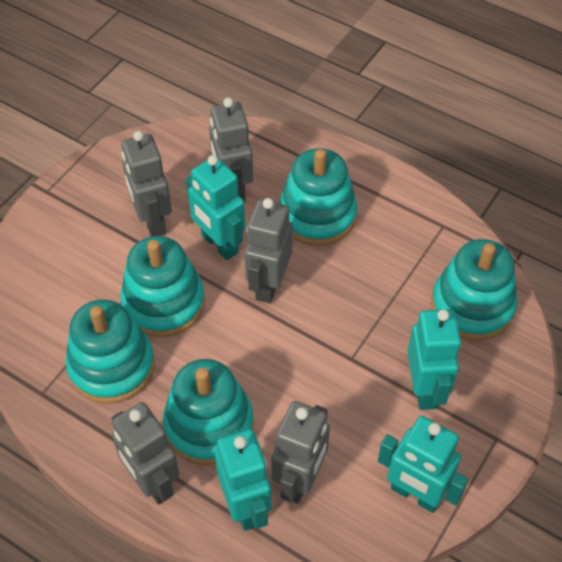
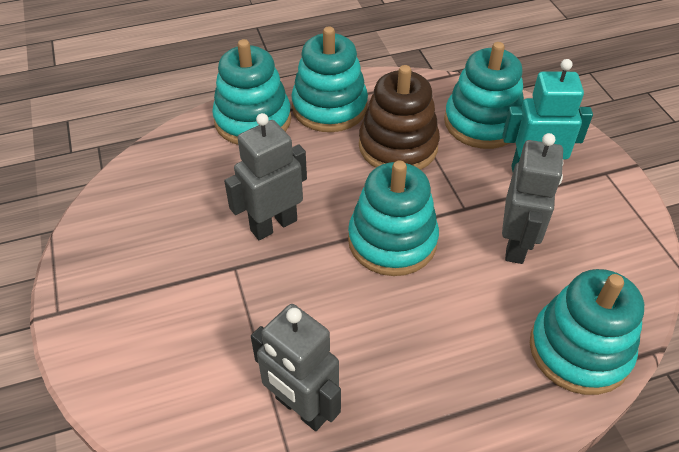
brown stacking toy: none = 0 -> [359,65,440,170] = 1
grey robot: [111,402,180,505] [121,131,172,237] [209,98,253,203] [244,198,293,303] [271,401,330,504] = 5 -> [224,113,307,240] [251,304,341,431] [502,133,563,264] = 3
turquoise robot: [186,155,245,260] [215,428,271,531] [378,416,469,513] [407,309,461,410] = 4 -> [502,59,593,172] = 1

